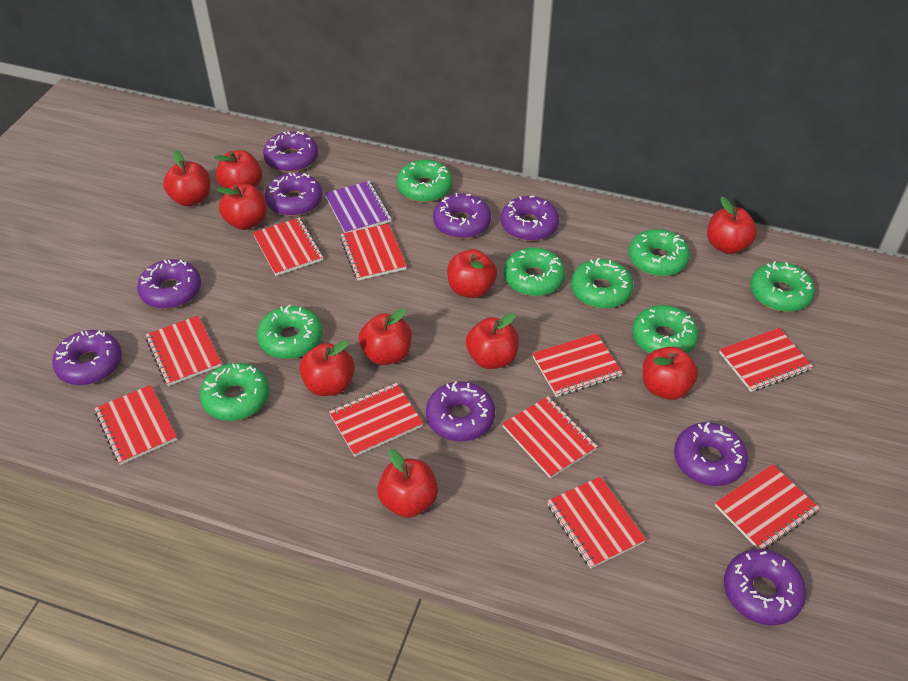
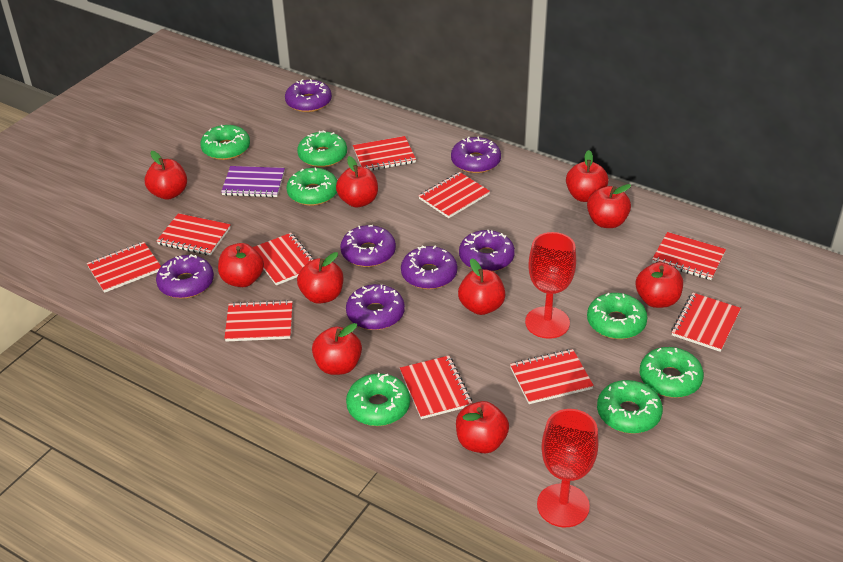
green donut: [200,363,269,421] [257,305,322,359] [397,160,453,202] [504,247,565,296] [571,258,634,309] [629,229,690,276] [632,305,698,354] [750,261,815,312] = 8 -> [200,125,250,160] [286,168,338,206] [297,130,347,167] [346,373,410,426] [587,293,648,339] [597,380,663,434] [640,347,704,398] = 7
purple donut: [52,330,122,385] [137,259,201,309] [263,131,318,172] [265,173,322,216] [426,381,495,441] [433,193,491,239] [501,196,559,241] [674,422,748,486] [724,549,806,625] = 9 -> [156,254,214,299] [285,79,332,112] [340,225,396,267] [346,284,405,330] [401,246,457,289] [451,136,501,173] [459,230,515,272] = 7
red goblet: none = 0 -> [525,232,576,339] [537,409,599,527] = 2

